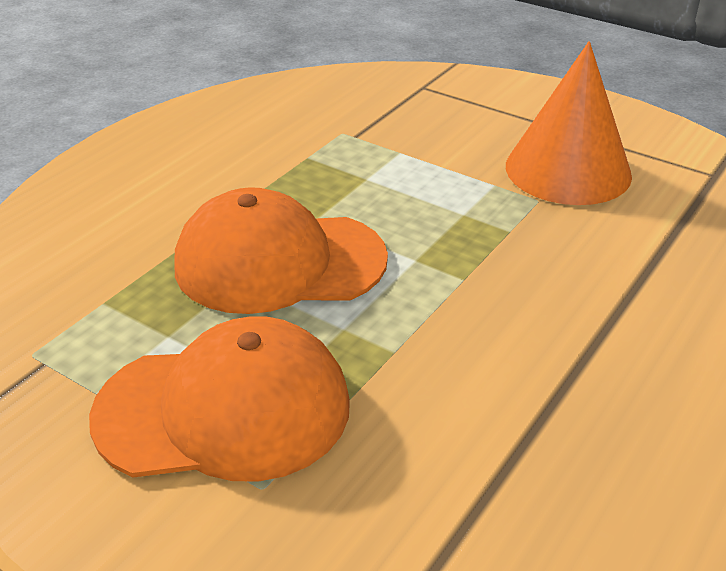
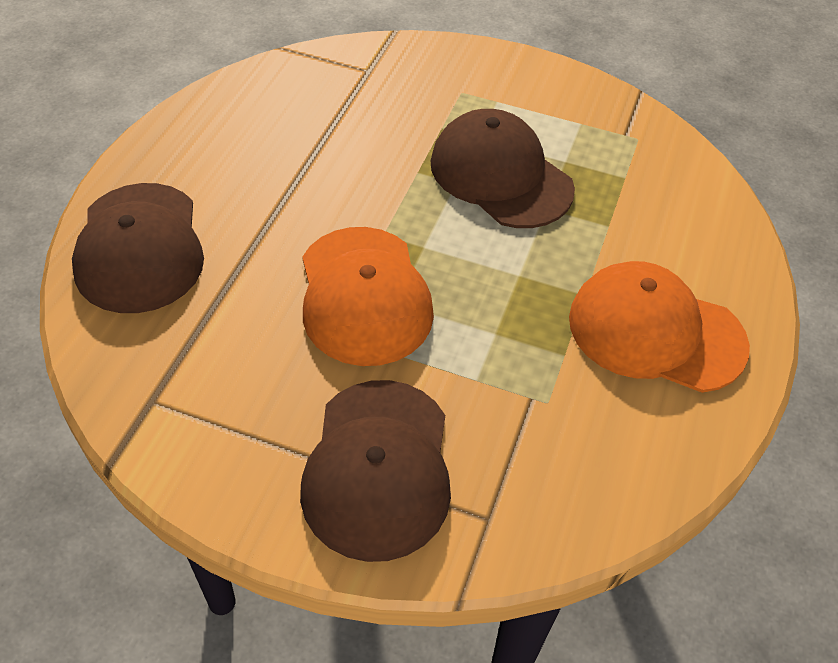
brown cap: none = 0 -> [72,183,204,313] [300,380,451,562] [431,109,575,228] = 3
orange cone: [506,41,632,205] = 1 -> none = 0

